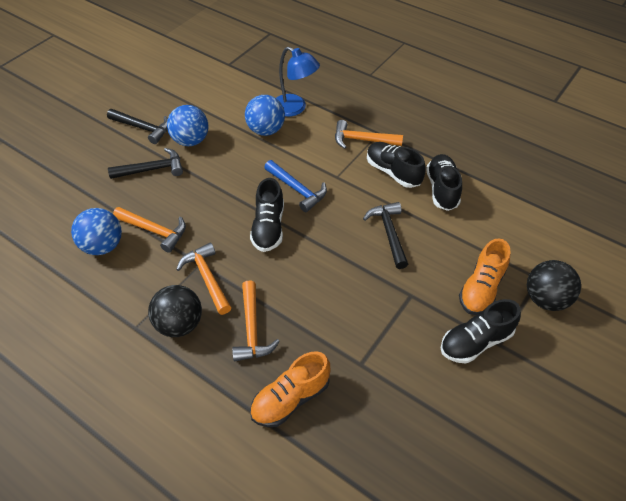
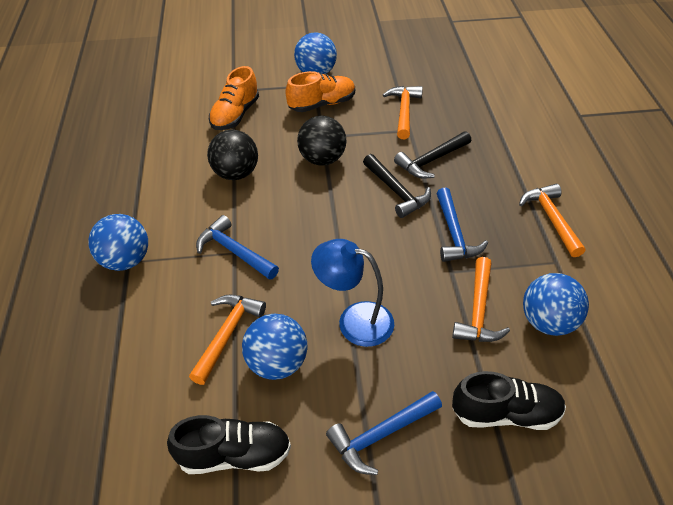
black hammer: [107,109,168,144] [108,148,183,179] [363,202,408,269] = 3 -> [363,154,431,218] [394,131,471,179] = 2
black shoe: [250,178,284,252] [367,142,426,188] [426,154,462,211] [441,299,521,364] = 4 -> [167,415,291,474] [452,371,566,430] = 2
blue ball: [71,208,122,255] [167,105,208,146] [245,95,285,136] = 3 -> [88,214,148,271] [242,314,307,380] [294,32,337,74] [523,273,589,336] = 4
blue hammer: [264,160,327,212] = 1 -> [196,215,279,280] [326,391,442,475] [436,188,488,262] = 3

